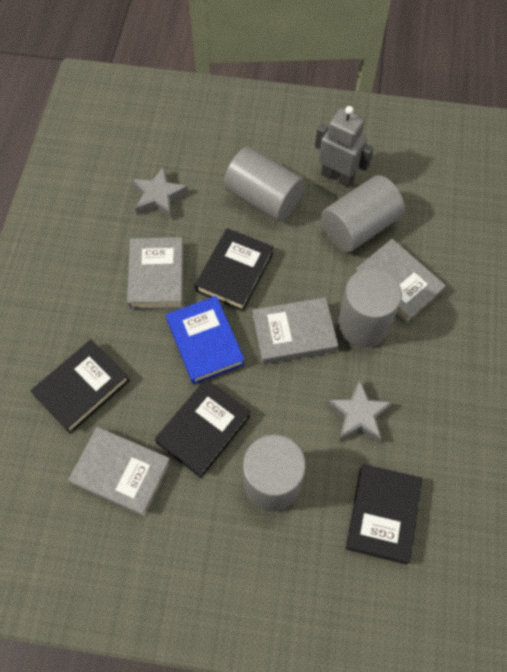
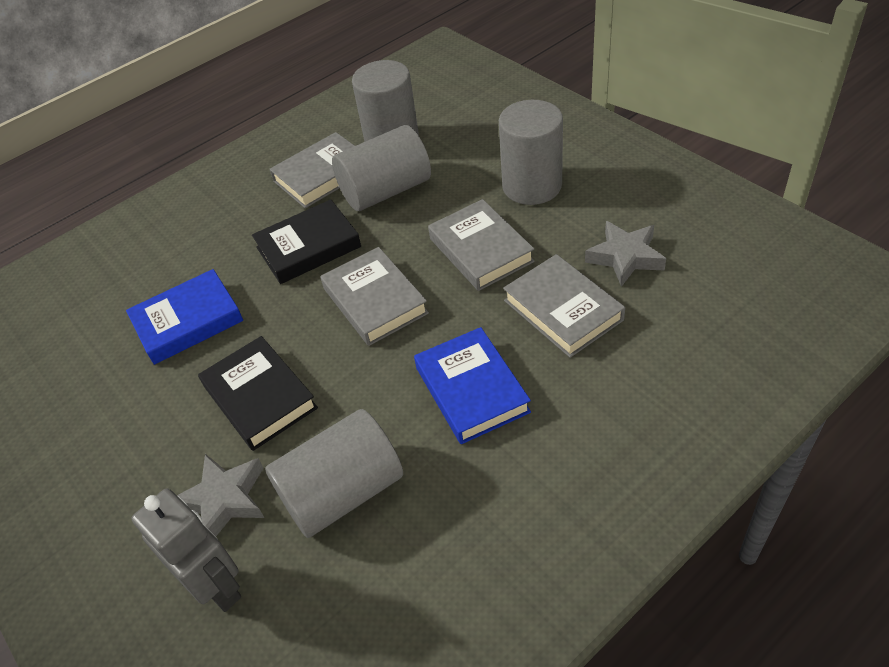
black book: [31,340,130,434] [155,379,251,478] [195,228,273,311] [346,464,422,564] = 4 -> [198,336,318,451] [252,199,361,284] = 2
blue book: [166,296,245,385] = 1 -> [126,269,243,365] [414,327,531,444] = 2

